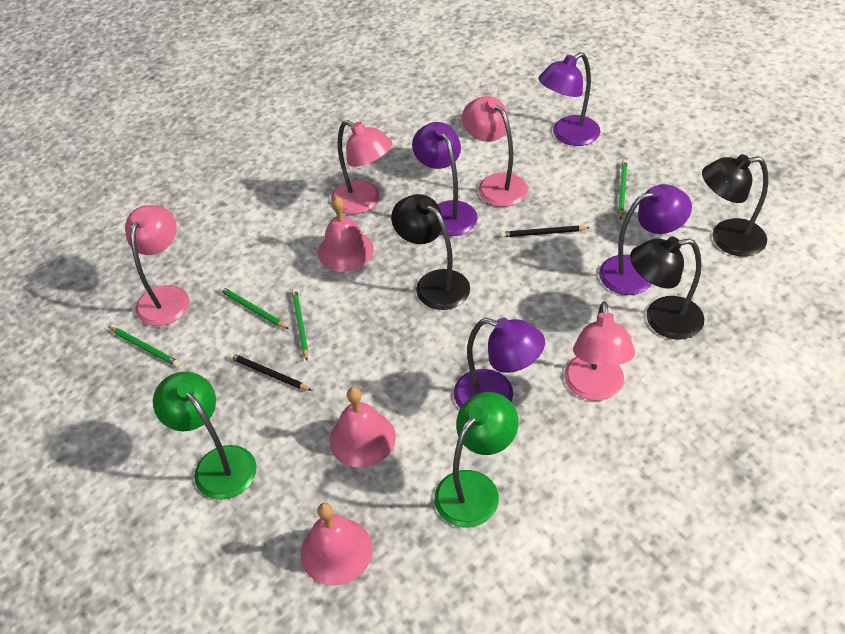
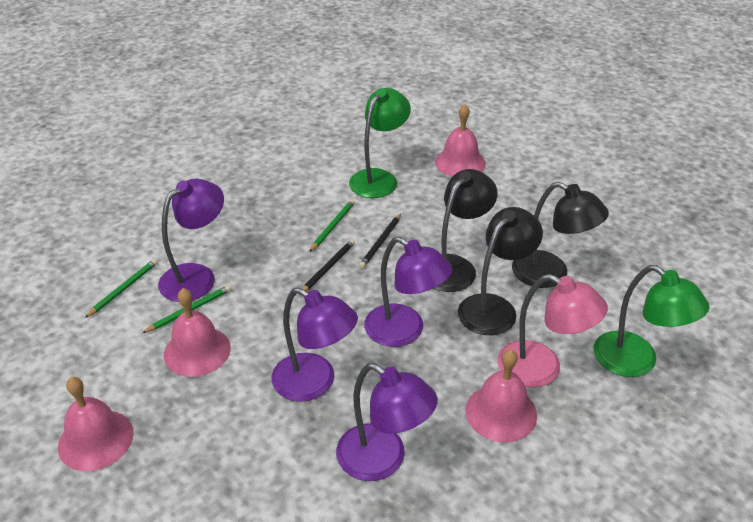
green pencil: [108,326,180,367] [219,287,288,329] [291,288,308,361] [618,160,627,220] = 4 -> [85,259,158,318] [142,285,231,333] [309,200,355,252] = 3
pink bell: [300,503,373,585] [318,196,374,272] [330,387,396,468] = 3 -> [58,377,133,471] [164,288,231,377] [435,104,486,177] [465,349,537,442] = 4
pink lamp: [125,205,189,326] [331,120,392,214] [462,96,528,207] [564,301,635,401] = 4 -> [498,274,608,388] = 1

